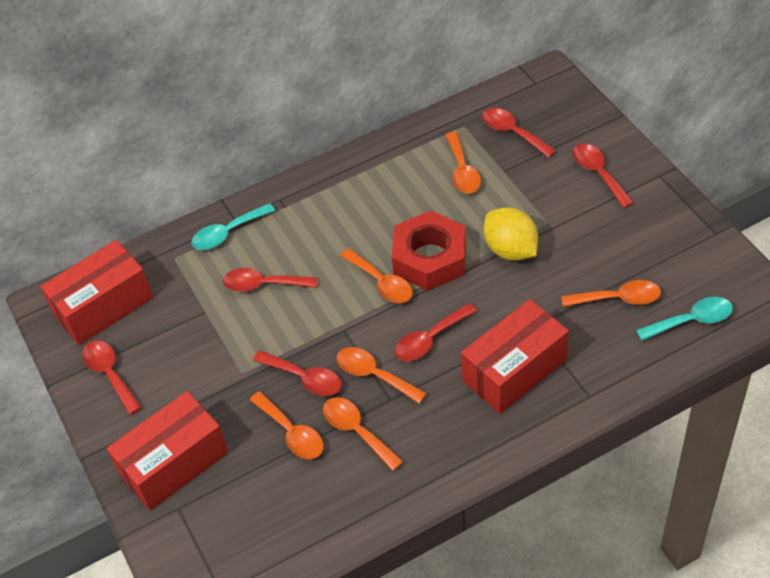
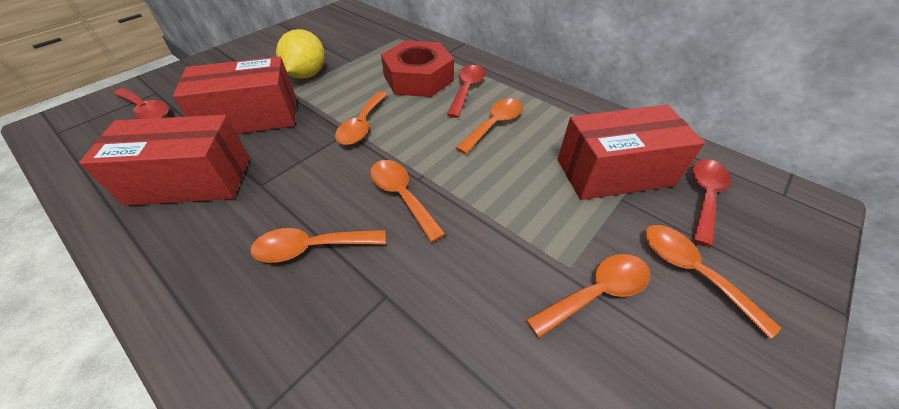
red spoon: [82,340,142,415] [223,268,318,292] [253,350,342,396] [394,303,477,361] [482,108,556,158] [573,143,634,208] = 6 -> [113,88,169,119] [447,65,485,118] [692,159,731,247] = 3
turquoise spoon: [191,203,275,250] [636,297,733,341] = 2 -> none = 0

